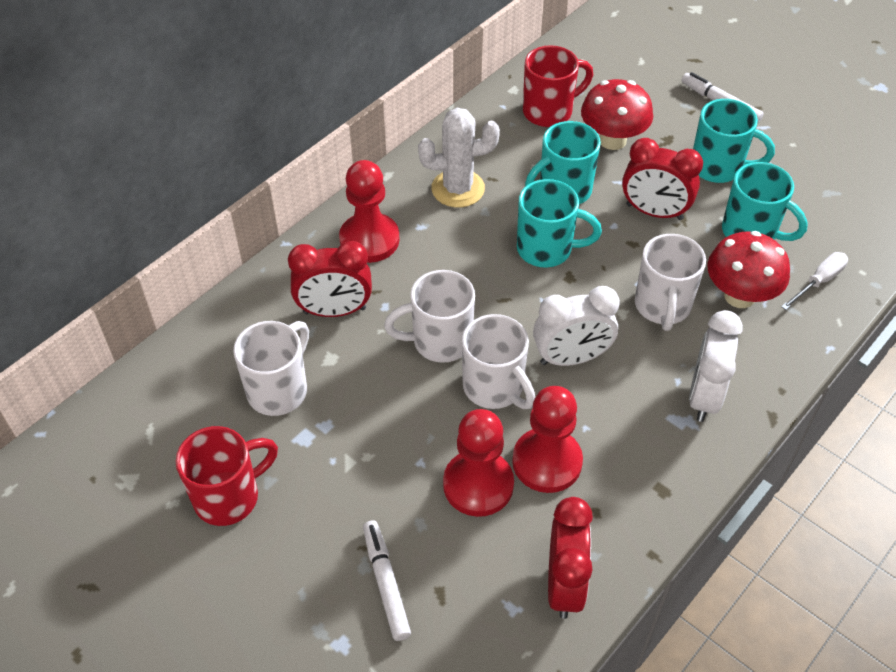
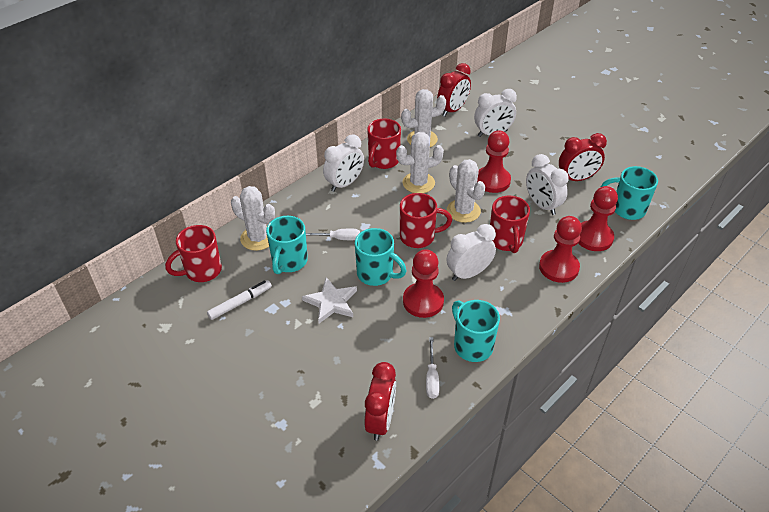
red mug: [176,426,278,526] [523,45,593,127] = 2 -> [165,225,222,282] [367,119,401,169] [400,193,452,248] [490,196,530,253] = 4
red mushroom: [581,79,653,150] [707,231,790,308] = 2 -> none = 0
red pawn: [339,160,399,263] [443,409,514,517] [512,386,583,493] = 3 -> [403,249,444,318] [477,130,511,193] [539,216,582,283] [578,186,618,251] = 4
white cactus: [418,108,500,208] = 1 -> [231,186,275,251] [396,132,444,193] [401,89,446,147] [447,159,485,223] = 4
white clock: [533,286,620,366] [689,310,743,422] = 2 -> [323,134,364,192] [447,224,496,281] [474,89,517,137] [526,154,569,215] = 4
white marker: [363,520,411,641] [681,72,764,124] = 2 -> [207,280,272,320] = 1
white mug: [233,321,309,416] [384,270,475,363] [462,314,535,409] [635,234,706,331] = 4 -> none = 0
white screwdriver: [781,252,848,310] = 1 -> [306,229,360,240] [426,337,440,399] = 2
white star: none = 0 -> [302,277,357,323] = 1

